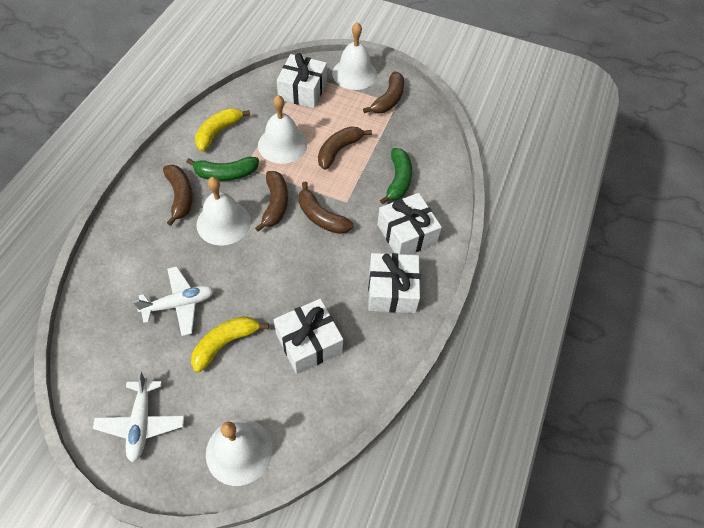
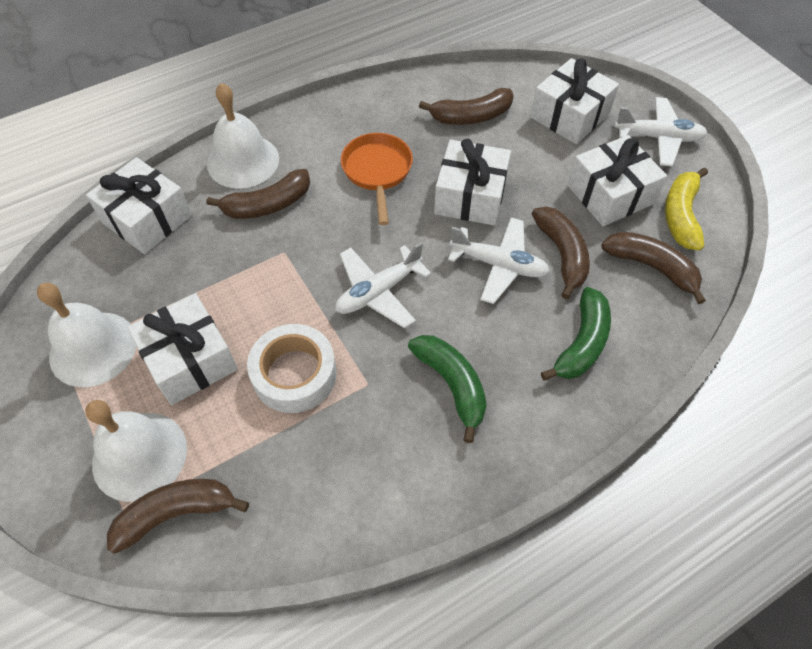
orange pan: none = 0 -> [341,133,413,225] = 1
white bell: [196,177,251,246] [206,419,273,486] [258,95,307,164] [332,22,377,90] = 4 -> [37,283,136,387] [85,400,187,502] [207,83,279,189] = 3
white gift: [274,299,343,374] [277,53,327,108] [368,253,420,313] [377,193,442,255] = 4 -> [86,157,192,254] [127,293,238,405] [434,138,511,226] [530,58,619,144] [567,135,667,226] = 5
white plane: [93,372,185,462] [133,266,214,336] = 2 -> [335,242,431,328] [448,218,550,304] [614,97,708,167] = 3
white tape: none = 0 -> [247,324,337,413] = 1
yellow banana: [191,316,269,373] [195,108,250,152] = 2 -> [665,168,708,251] = 1

